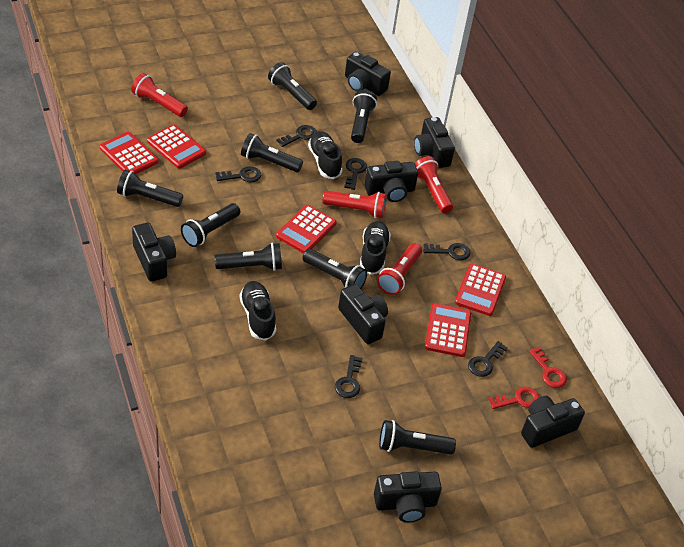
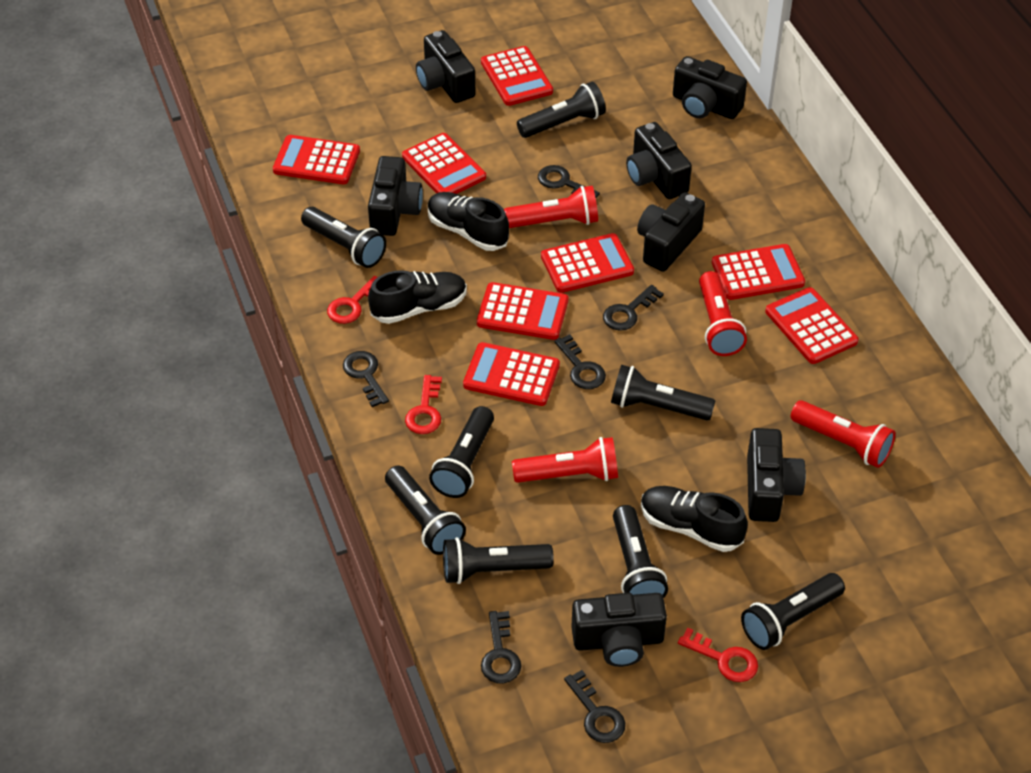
red calculator: [100,132,159,174] [147,124,206,169] [276,205,337,253] [425,303,471,357] [455,264,506,316] = 5 -> [273,135,360,184] [402,133,486,194] [463,342,560,406] [477,282,569,340] [481,46,553,106] [541,233,634,293] [712,244,805,300] [765,287,859,364] = 8
red key: [489,387,539,409] [529,347,567,388] = 2 -> [327,276,378,324] [405,375,442,434] [678,628,758,682] = 3

